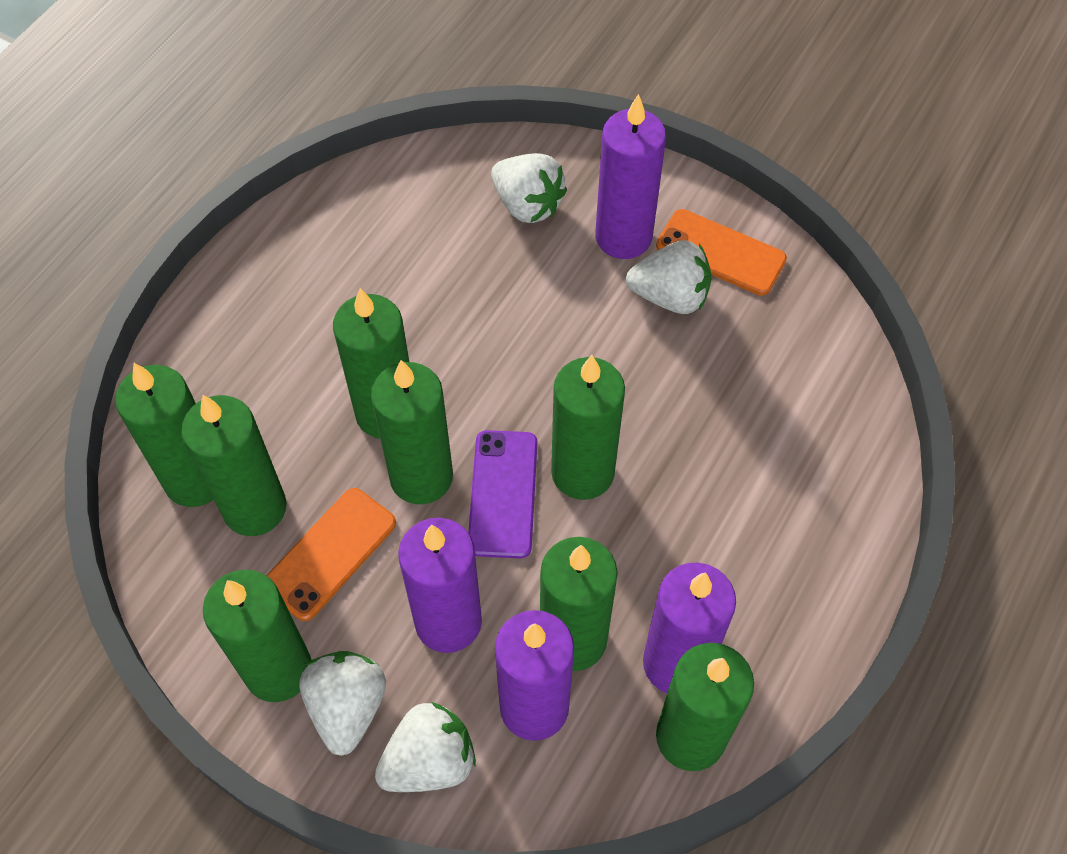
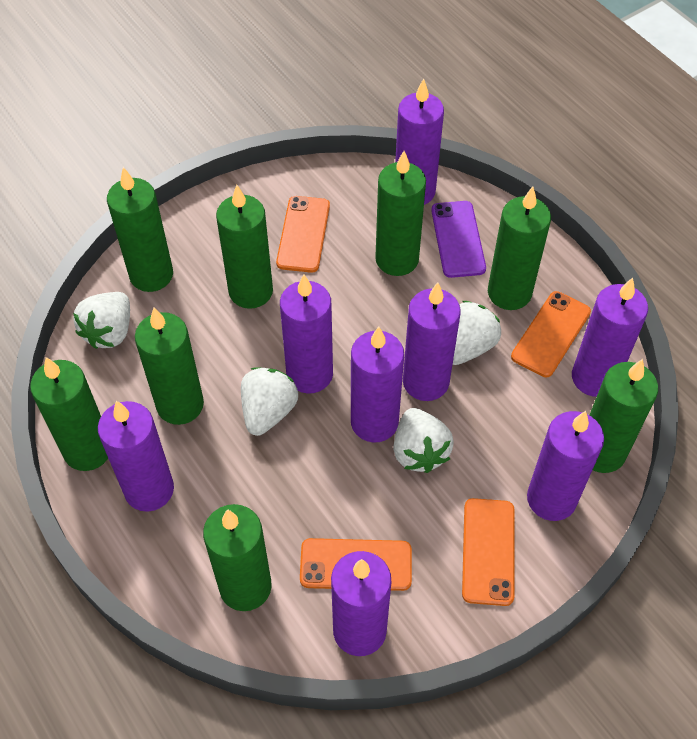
orange phone: [266,488,396,621] [656,209,787,296] = 2 -> [276,196,330,273] [300,538,412,591] [462,498,514,606] [511,291,591,377] = 4
purple candle: [398,518,482,653] [495,610,574,741] [595,94,666,259] [643,563,736,693] = 4 -> [98,401,174,512] [280,274,333,394] [331,551,391,656] [351,326,404,443] [395,78,444,205] [403,282,461,401] [527,411,604,521] [572,278,648,397] = 8

